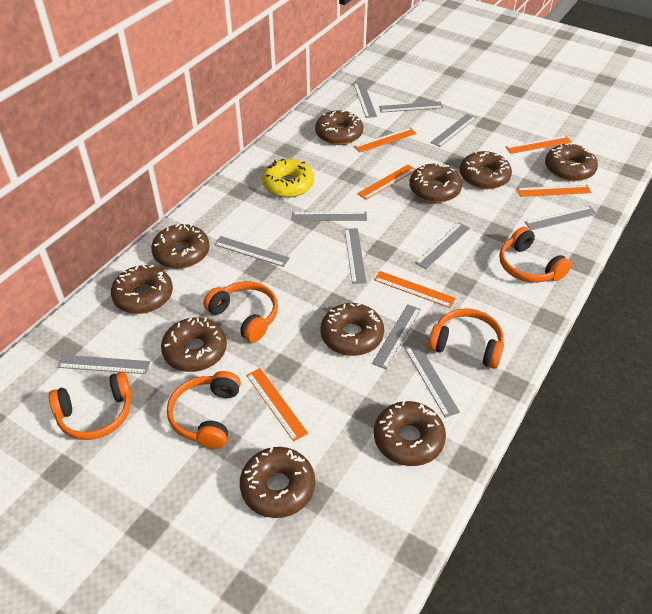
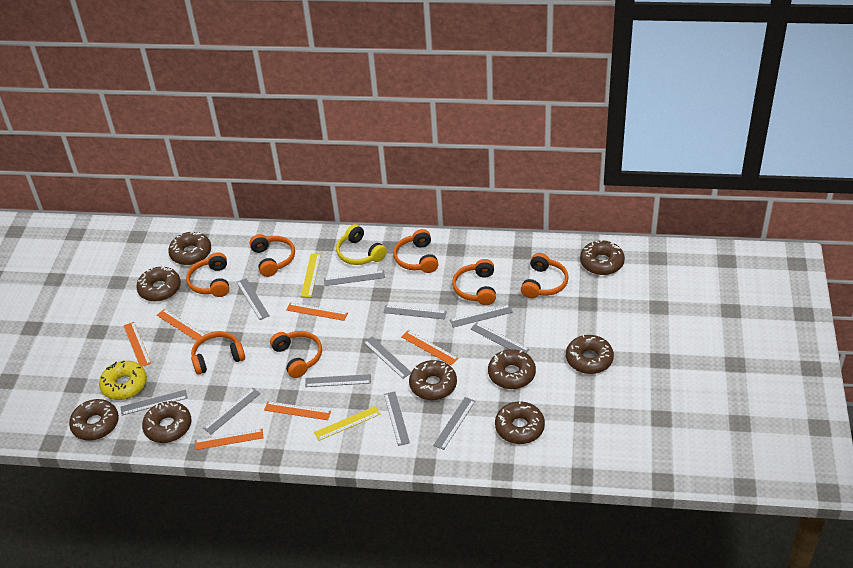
brown donut: [111,265,173,314] [151,224,210,269] [161,317,227,372] [240,447,315,518] [315,110,363,145] [321,303,384,356] [374,401,446,466] [409,163,462,203] [460,151,512,189] [545,143,598,181] = 10 -> [69,399,119,441] [136,266,181,301] [142,401,191,443] [168,231,211,265] [409,360,457,400] [488,349,536,389] [495,401,545,444] [566,334,614,374] [580,239,625,275] = 9
orange headphones: [49,372,132,440] [167,371,241,449] [203,281,278,343] [428,309,504,369] [499,227,571,283] = 5 -> [186,252,229,297] [191,331,245,375] [250,234,295,277] [270,331,322,378] [393,229,439,273] [452,259,496,305] [521,253,569,298] = 7
yellow headphones: none = 0 -> [336,224,387,265] = 1
yellow ruler: none = 0 -> [301,254,321,297] [314,406,380,441] = 2

